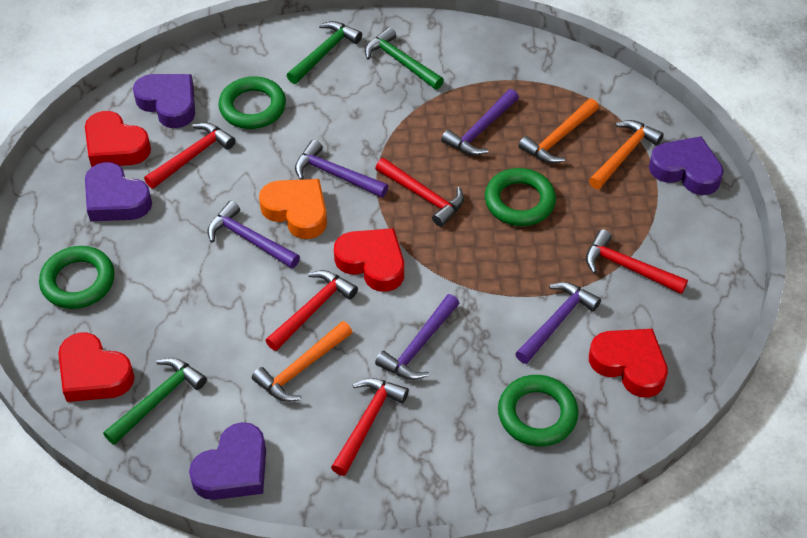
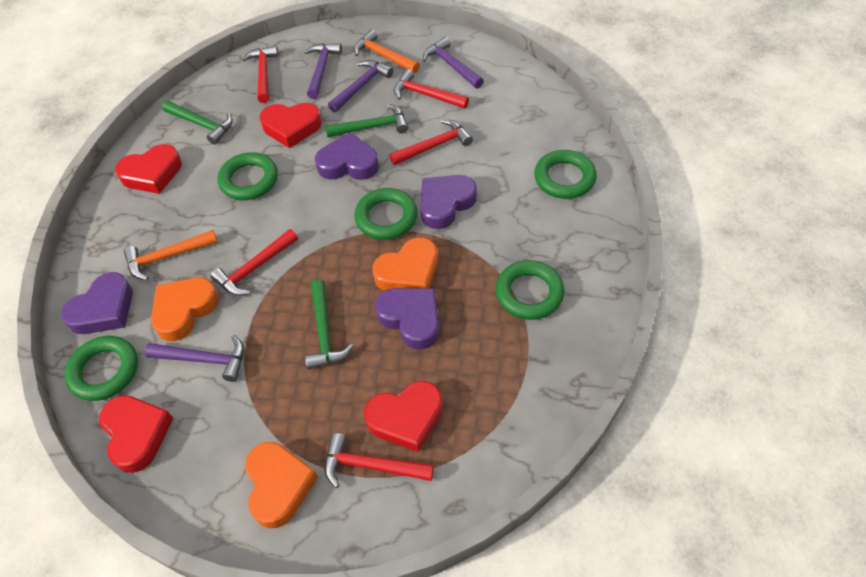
green ring: [39,246,115,309] [218,76,286,129] [485,168,556,226] [498,375,578,447] = 4 -> [64,336,138,401] [218,152,278,200] [355,188,418,240] [495,260,565,320] [534,150,597,199] = 5
orange hammer: [252,321,352,402] [519,98,599,163] [589,120,664,189] = 3 -> [123,230,218,280] [353,29,420,73] = 2
orange heart: [259,179,327,239] = 1 -> [151,277,219,341] [245,442,318,528] [372,238,438,291] = 3
purple hammer: [207,201,300,269] [295,140,388,198] [375,294,460,380] [441,89,519,156] [515,282,601,364] = 5 -> [145,335,244,382] [305,43,342,99] [328,60,393,112] [423,37,484,89] = 4

